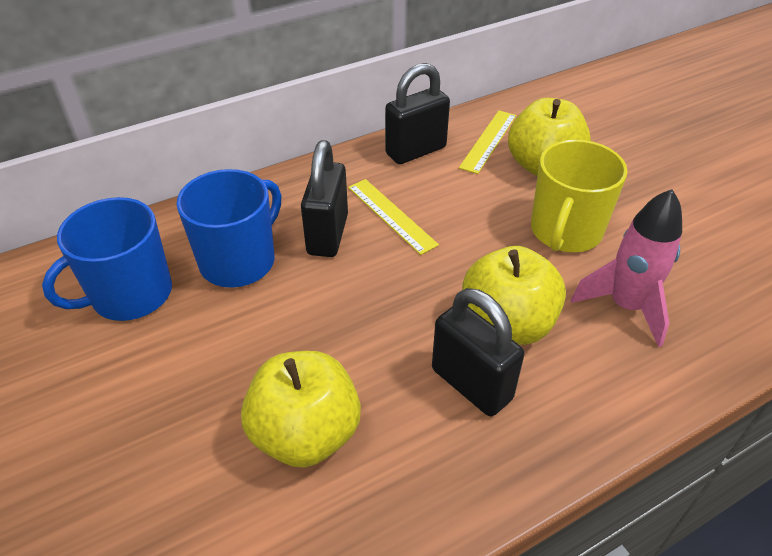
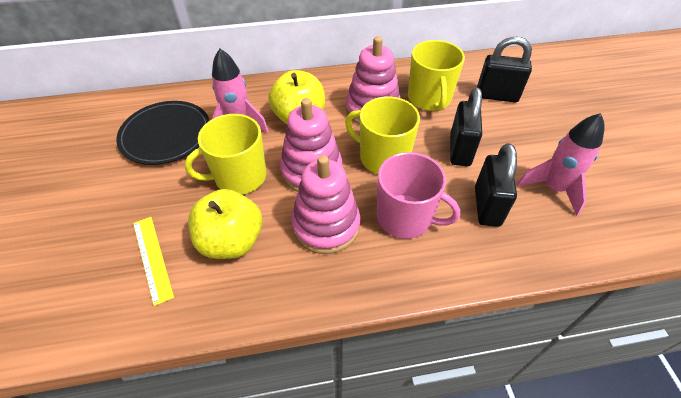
black plate: none = 0 -> [116,101,210,165] = 1
blue mug: [42,197,172,321] [177,169,281,288] = 2 -> none = 0
pink mug: none = 0 -> [377,152,460,239] = 1
pink rocket: [571,189,682,347] = 1 -> [211,49,268,133] [517,113,605,216] = 2
pink stacking toy: none = 0 -> [280,98,342,192] [291,155,361,254] [346,36,400,125] = 3
yellow apple: [241,351,361,468] [462,246,566,345] [508,98,591,176] = 3 -> [188,189,262,259] [268,70,325,125] = 2
yellow mug: [531,140,628,252] = 1 -> [185,114,267,194] [345,96,420,174] [408,40,465,111] = 3
yellow ruler: [348,179,439,255] [459,111,516,174] = 2 -> [133,217,174,306] = 1

